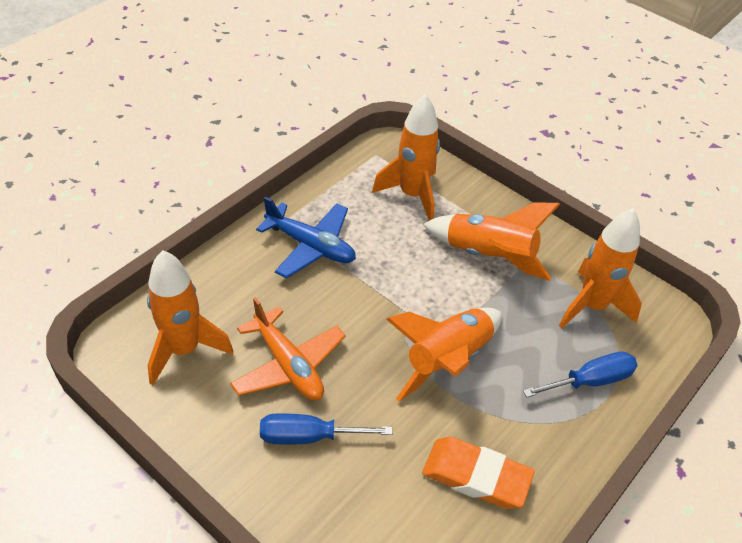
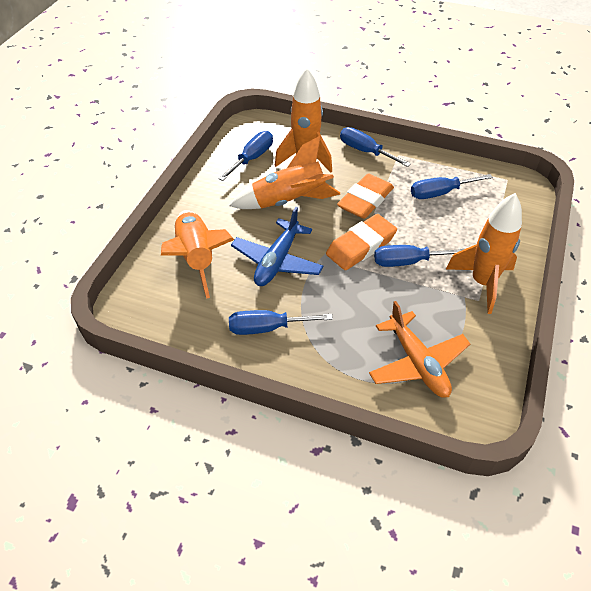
blue screwdriver: [260,413,392,445] [523,351,638,398] = 2 -> [218,131,273,181] [229,310,333,335] [340,127,411,167] [374,245,464,267] [411,174,493,199] = 5
orange eraser: [422,437,535,509] = 1 -> [326,214,397,270] [337,173,394,219] = 2
orange rocket: [147,250,233,385] [372,94,440,221] [386,308,502,402] [423,202,560,281] [559,208,642,328] = 5 -> [161,210,234,299] [230,136,340,209] [275,68,332,173] [446,193,522,314] = 4

